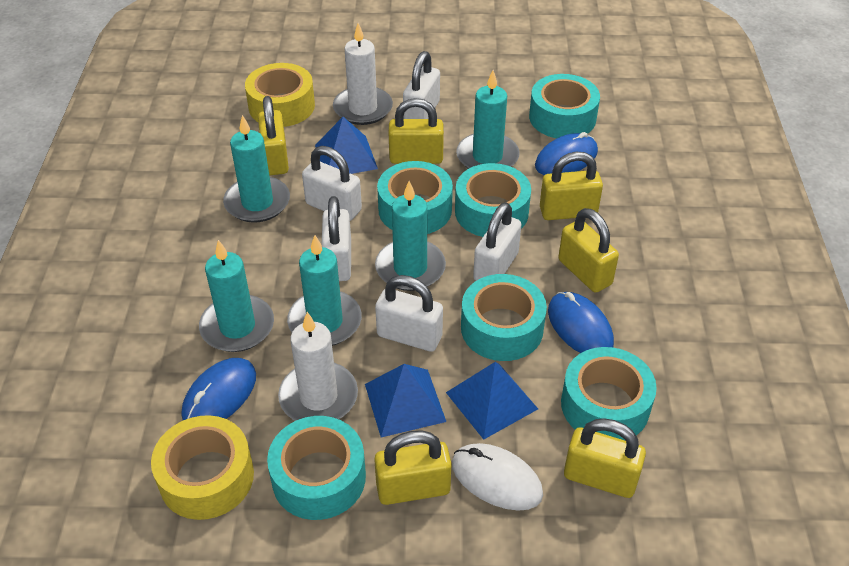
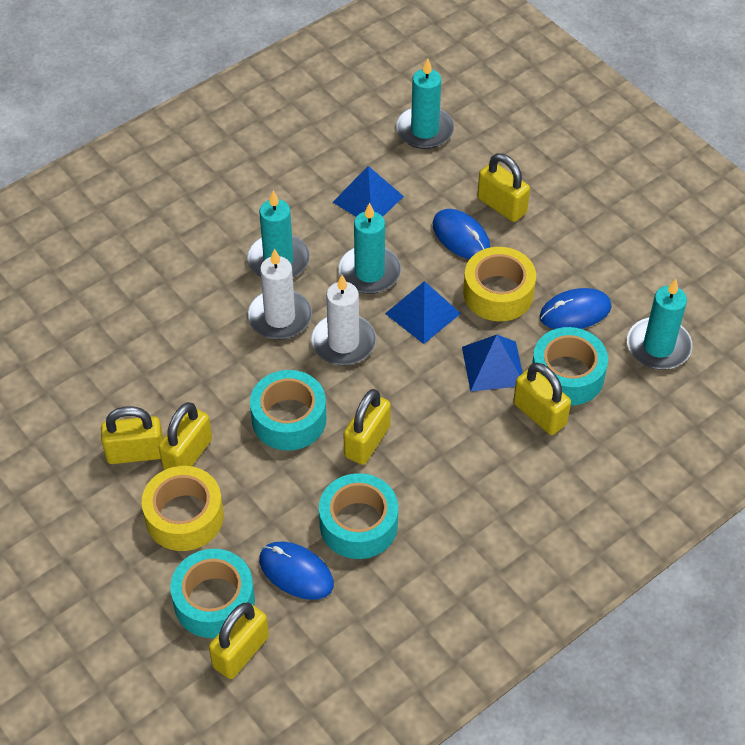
turquoise candle: [199,240,274,352] [223,115,290,223] [287,235,362,346] [375,181,446,291] [456,70,520,169] = 5 -> [247,190,310,278] [338,202,401,294] [396,58,454,149] [627,279,692,370] = 4
turquoise tape: [267,416,366,520] [377,161,453,234] [455,163,531,237] [461,274,547,361] [529,74,600,138] [561,347,657,440] = 6 -> [170,549,255,638] [250,370,327,451] [319,473,398,559] [532,327,608,406] = 4
white mouse: [452,443,543,511] = 1 -> none = 0
white padlock: [302,146,362,221] [322,196,351,281] [375,275,443,352] [403,51,440,119] [473,202,522,281] = 5 -> none = 0

